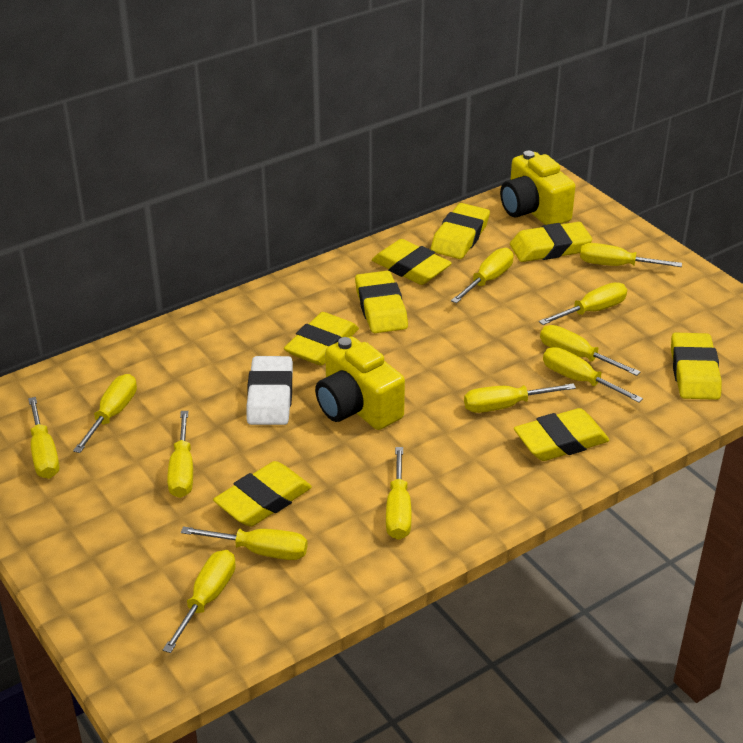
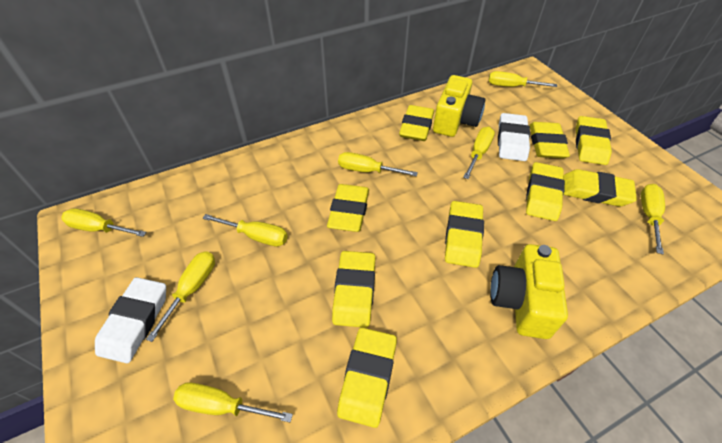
white eraser: [246,356,293,425] = 1 -> [95,277,166,363] [498,113,530,161] = 2
yellow eraser: [213,461,312,526] [284,312,359,365] [355,271,408,333] [372,239,452,285] [431,203,490,259] [510,222,592,262] [514,408,609,461] [671,333,722,400] = 8 -> [327,184,369,232] [332,251,376,328] [337,328,397,428] [399,105,434,141] [445,201,484,268] [526,162,565,221] [529,122,570,159] [563,169,637,206] [576,116,612,165] = 9
yellow screwdriver: [28,397,59,479] [73,374,137,453] [163,550,236,653] [167,411,193,498] [181,526,308,560] [386,447,412,540] [451,248,514,303] [464,383,576,413] [539,282,627,325] [540,325,641,376] [543,347,643,403] [580,243,682,267] = 12 -> [61,208,146,237] [146,251,215,342] [173,382,293,422] [203,214,288,247] [338,152,418,176] [463,127,495,179] [488,71,557,87] [641,184,665,254] = 8

